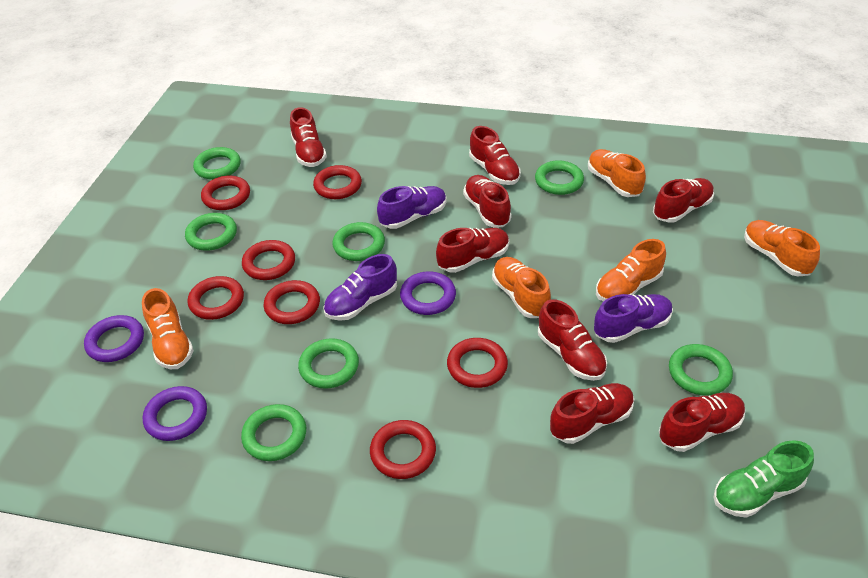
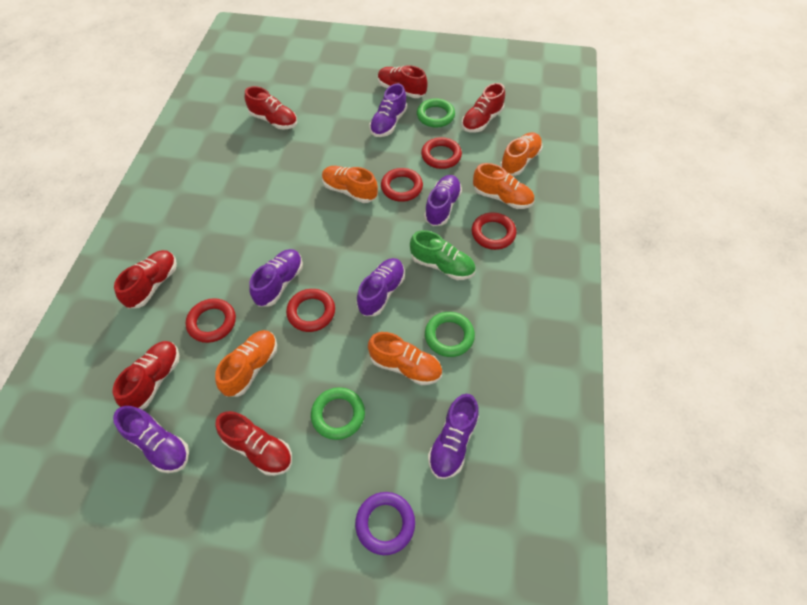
green ring: [185,213,237,251] [193,147,241,180] [241,404,306,461] [298,338,359,389] [332,222,385,261] [535,160,584,195] [669,344,733,396] = 7 -> [311,387,365,440] [417,98,455,127] [425,312,475,357] = 3
purple ring: [84,315,144,362] [143,386,207,441] [400,271,456,315] = 3 -> [355,492,415,555] = 1
purple shoe: [323,254,397,320] [377,186,447,229] [594,294,673,343] = 3 -> [113,406,189,473] [249,249,303,307] [357,258,405,316] [370,84,407,137] [424,175,462,226] [428,394,479,479] = 6
red ring: [187,276,244,320] [201,176,250,210] [242,240,295,280] [264,280,320,324] [313,165,362,199] [370,420,436,479] [447,338,508,388] = 7 -> [186,298,236,343] [286,289,335,332] [381,168,423,202] [421,137,462,169] [472,212,516,250] = 5
red shoe: [290,107,327,167] [436,228,509,273] [463,175,512,227] [469,126,521,185] [538,299,607,381] [550,383,634,444] [653,178,714,223] [659,393,745,452] = 8 -> [113,341,179,410] [114,250,177,308] [215,411,292,476] [245,86,297,129] [378,65,428,98] [462,83,505,132] = 6

